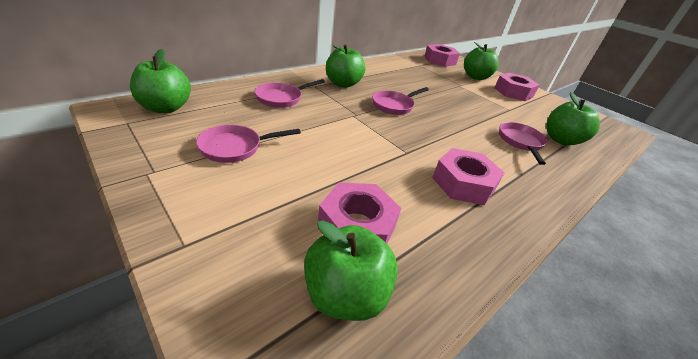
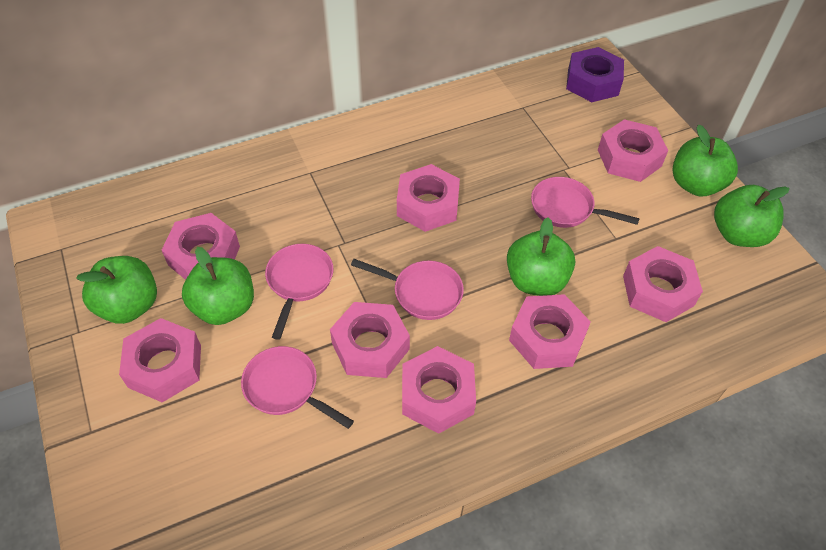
pink nut: [318,182,401,243] [424,44,460,67] [432,148,505,205] [495,73,539,101] = 4 -> [119,318,201,402] [162,213,240,280] [330,302,410,378] [397,164,460,232] [402,346,476,434] [509,294,591,369] [598,119,668,182] [623,246,703,322] = 8
purple nut: none = 0 -> [566,47,624,102] = 1

